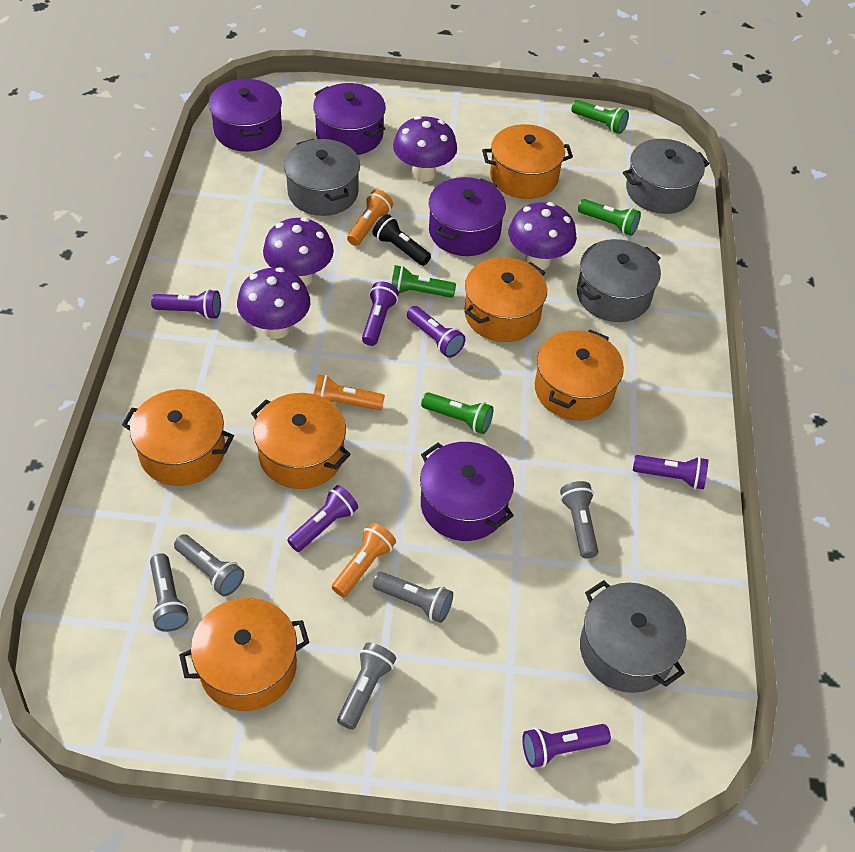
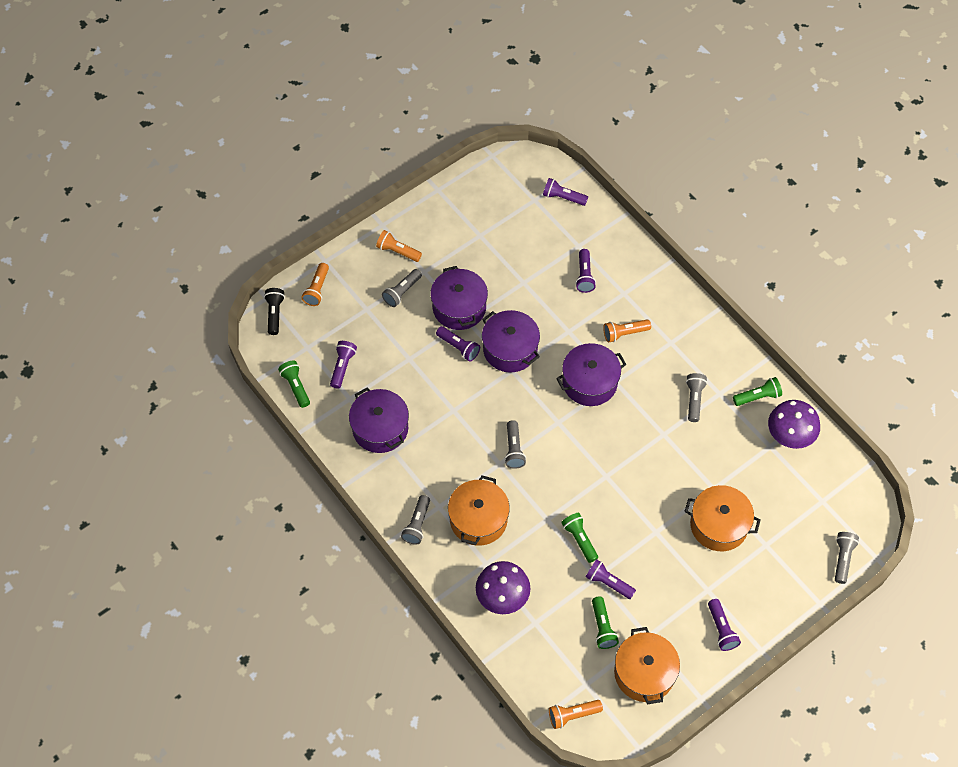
grey pot: [284,139,360,216] [577,239,661,322] [580,580,687,693] [623,139,709,214] = 4 -> none = 0
orange flashlight: [314,375,385,410] [332,523,396,597] [347,190,393,246] = 3 -> [302,263,329,306] [376,230,422,262] [549,700,603,729] [603,319,651,342] = 4
orange pot: [122,389,234,486] [179,598,309,711] [251,393,351,489] [464,257,547,342] [482,124,573,199] [535,330,624,420] = 6 -> [448,475,510,546] [614,627,680,704] [684,485,761,551] = 3
purple mushroom: [237,267,310,339] [263,217,334,286] [393,116,457,182] [508,202,577,270] = 4 -> [476,561,531,614] [768,400,820,449] = 2

